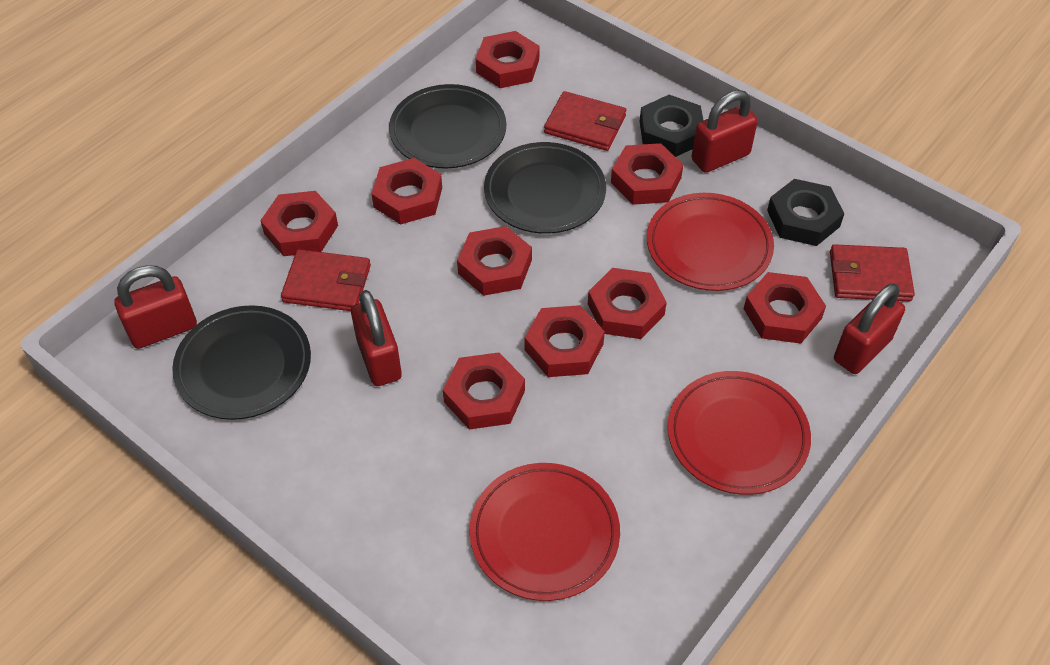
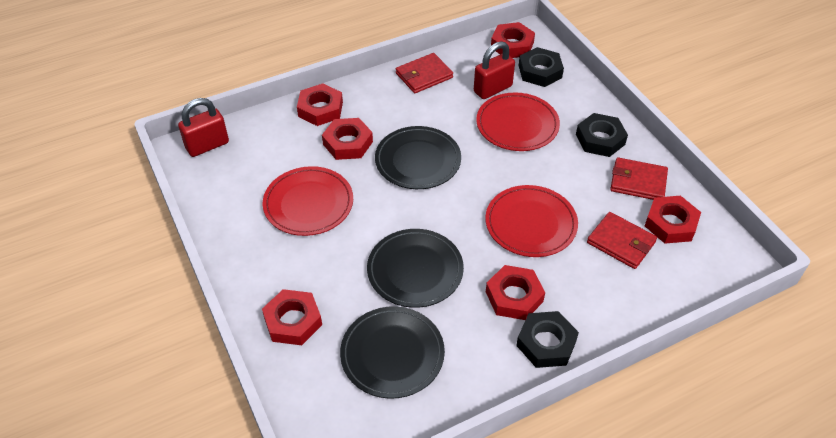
black nut: [640,95,704,157] [767,179,845,246] = 2 -> [516,311,579,368] [519,47,564,87] [576,113,628,157] = 3
red nut: [260,191,338,256] [372,158,442,225] [443,352,525,430] [457,226,532,296] [476,31,540,88] [525,305,605,377] [588,268,667,339] [611,143,683,205] [744,272,826,344] = 9 -> [262,289,322,345] [297,84,343,126] [322,118,373,160] [486,265,545,320] [491,22,535,58] [645,196,701,244] = 6
red padlock: [114,265,197,349] [351,290,402,386] [692,90,758,173] [834,283,905,374] = 4 -> [178,98,229,157] [474,41,515,99] = 2

